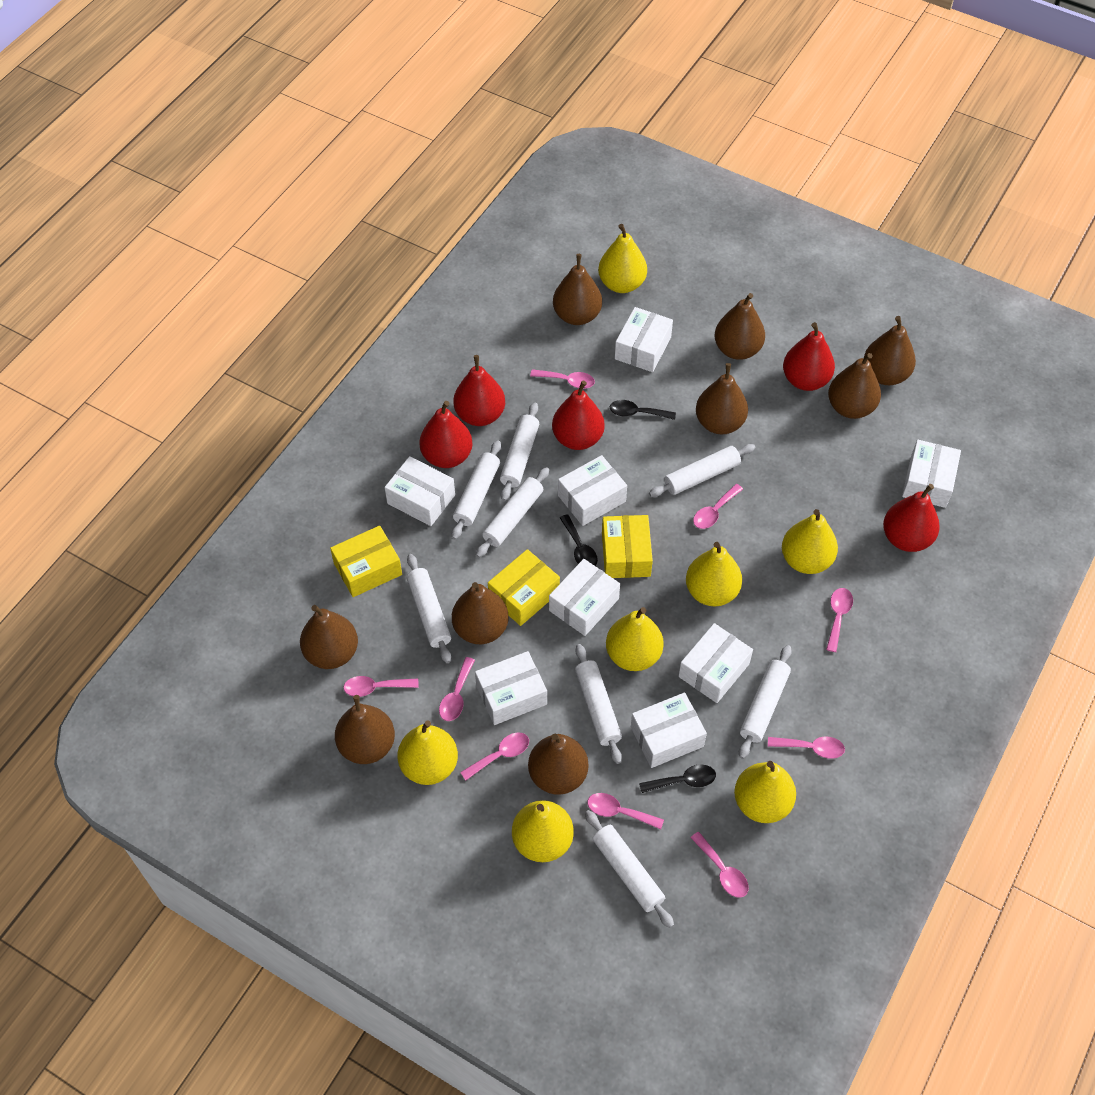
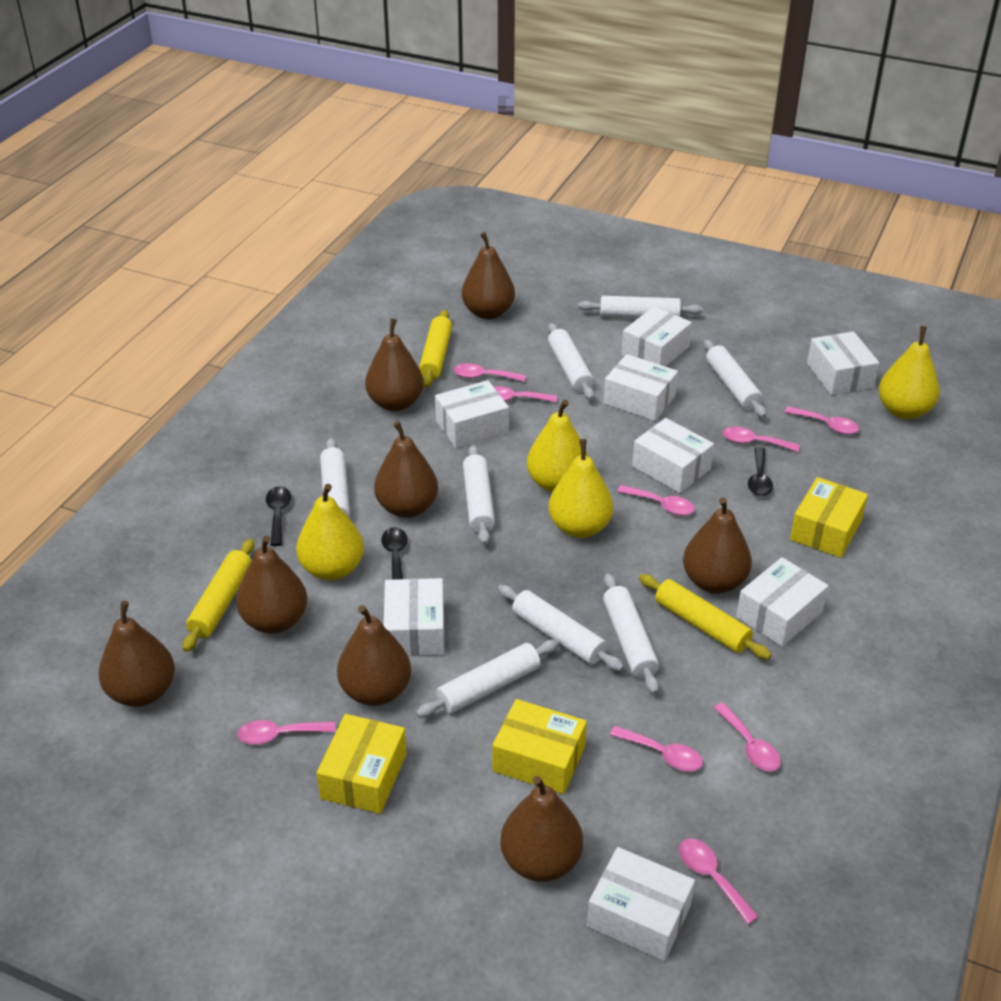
brown pear: [300,605,358,669] [335,695,395,764] [452,582,509,644] [528,734,589,795] [553,254,602,325] [696,363,748,435] [715,293,765,360] [828,353,881,419] [864,316,916,385] = 9 -> [99,601,175,707] [236,535,307,634] [337,605,411,706] [365,318,424,411] [374,421,438,518] [462,232,515,319] [500,776,583,882] [683,497,752,594] = 8
red pear: [419,401,473,468] [453,355,505,426] [552,381,605,450] [783,322,835,391] [883,484,940,552] = 5 -> none = 0
yellow pear: [397,720,458,785] [512,800,574,862] [598,224,647,293] [606,607,664,671] [686,542,742,606] [734,761,796,823] [782,509,838,574] = 7 -> [296,484,364,580] [527,400,588,492] [549,439,613,538] [879,326,940,419] = 4
yellow rolling pin: none = 0 -> [183,539,254,652] [419,310,452,388] [639,574,771,660] = 3

